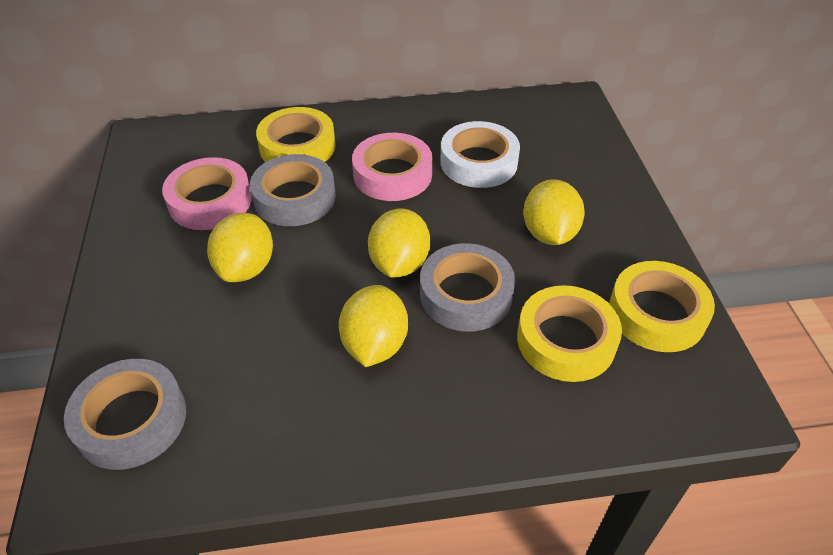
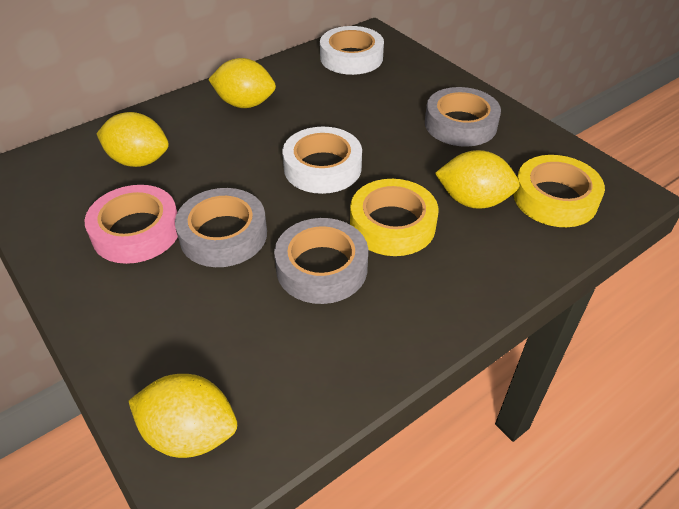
pink tape: [162,157,252,230] [352,133,432,201] = 2 -> [85,185,178,264] = 1
white tape: [440,121,520,188] = 1 -> [282,127,362,194] [320,26,384,75] = 2
yellow tape: [256,107,336,162] [517,285,622,382] [609,261,715,352] = 3 -> [350,179,438,256] [513,155,605,227] = 2

